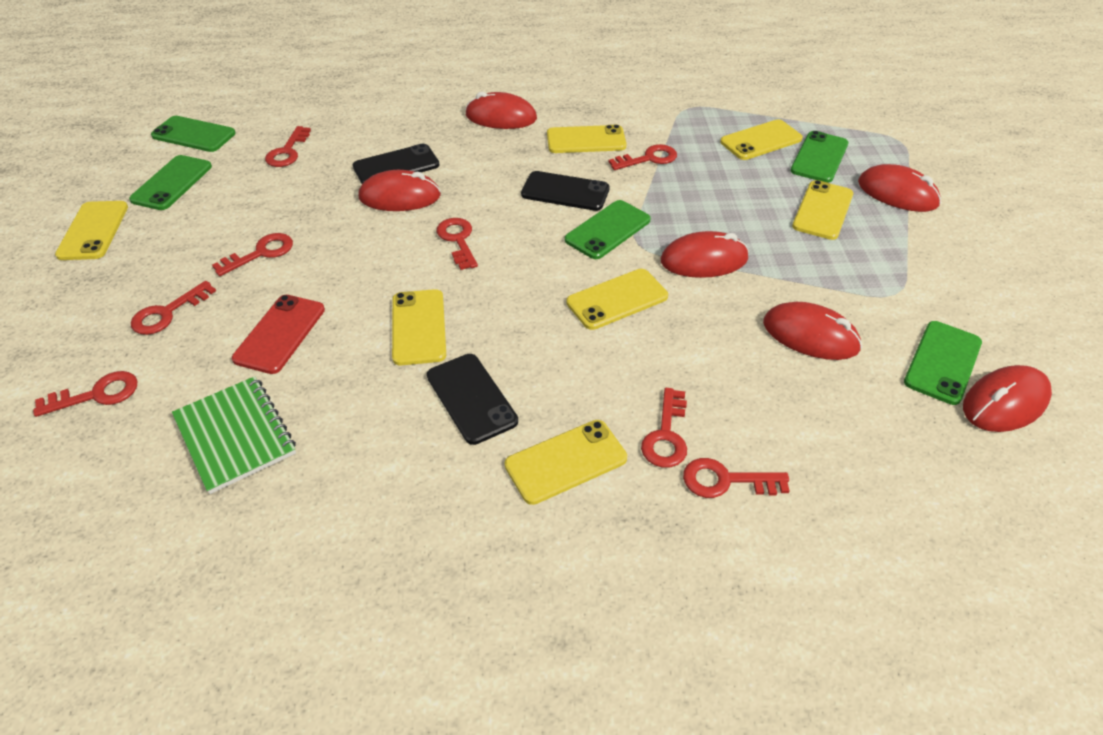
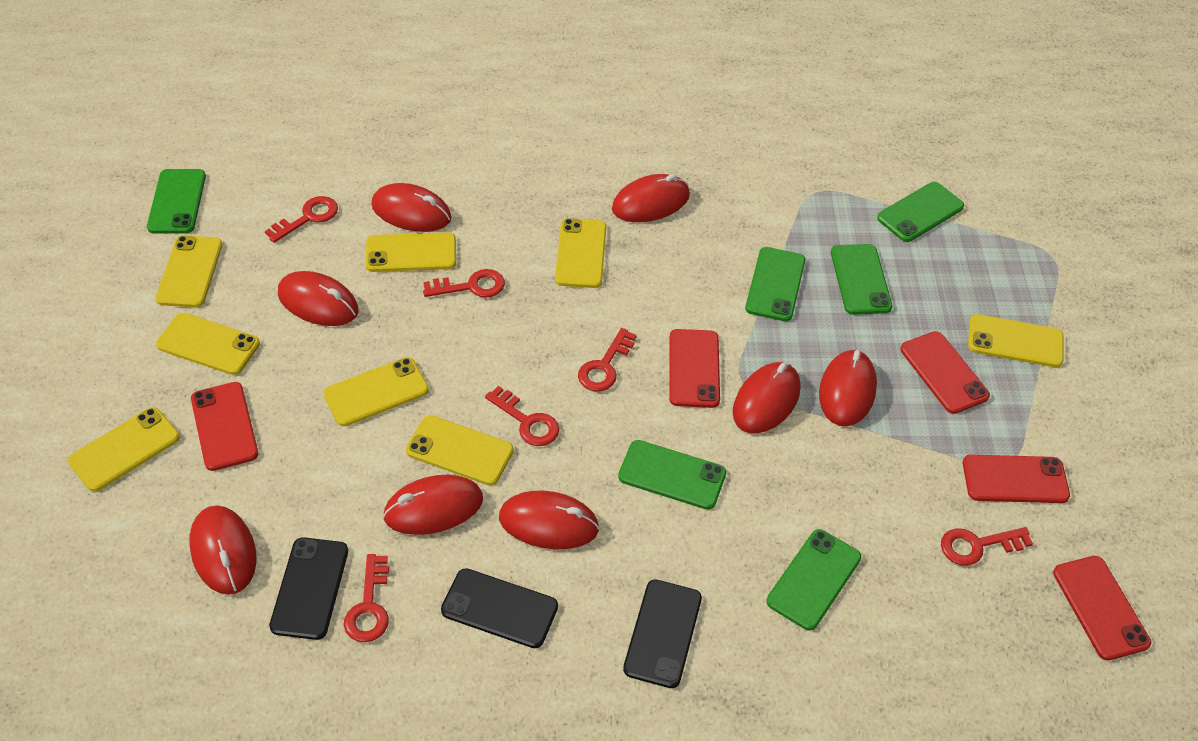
green notebook: [172,376,296,494] = 1 -> none = 0
green phone: [129,155,212,210] [151,116,236,152] [565,200,651,259] [791,131,849,183] [904,321,982,405] = 5 -> [147,169,206,234] [618,440,726,510] [745,247,805,321] [766,529,861,630] [831,244,892,315] [877,182,964,242] = 6
red key: [33,371,138,417] [131,281,216,335] [212,233,293,276] [265,126,311,167] [437,218,478,270] [608,144,677,170] [641,388,687,468] [683,458,789,498] = 8 -> [265,196,338,243] [344,554,389,642] [423,269,505,298] [485,386,559,446] [578,328,637,391] [941,527,1033,566] = 6
red mouse: [358,170,441,211] [465,92,537,129] [661,231,749,278] [763,302,862,360] [858,164,941,212] [963,365,1052,432] = 6 -> [189,505,257,595] [278,271,358,326] [371,183,452,232] [383,475,483,535] [499,491,599,549] [612,174,690,222] [733,362,801,433] [819,350,877,426] = 8
red phone: [232,295,325,374] = 1 -> [191,382,258,471] [669,329,720,408] [900,331,990,414] [963,455,1070,503] [1053,556,1151,660] = 5
yellow phone: [55,201,128,260] [392,289,446,365] [505,420,627,505] [547,125,626,153] [566,269,668,330] [720,119,803,160] [792,180,853,240] = 7 -> [68,407,180,492] [155,235,223,307] [156,313,260,375] [323,357,429,426] [365,232,456,272] [406,415,514,485] [555,218,606,288] [968,314,1064,367] = 8

